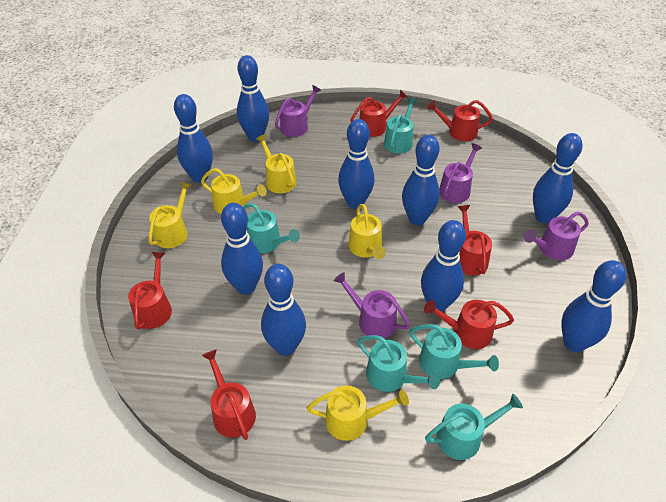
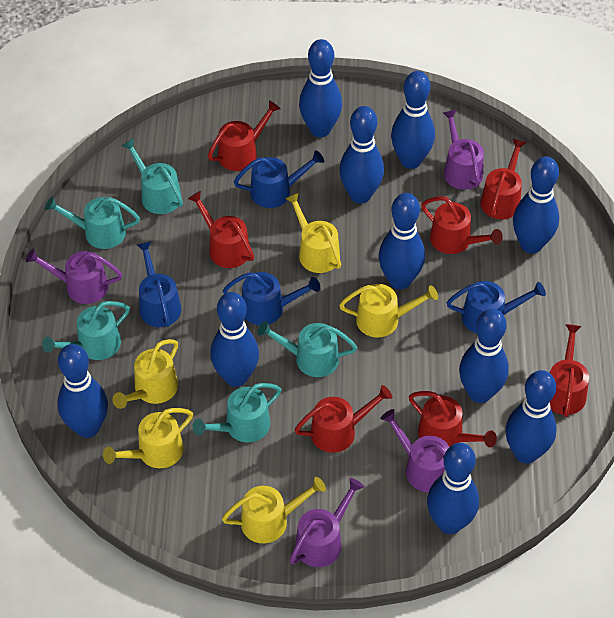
blue bowling pin: [174,94,213,183] [221,203,263,295] [237,55,269,142] [261,264,306,356] [338,119,374,209] [402,135,440,225] [421,220,466,312] [533,133,582,223] [561,260,626,352] = 9 -> [58,344,108,438] [210,292,259,387] [299,39,342,137] [339,106,384,203] [379,193,425,289] [391,71,435,169] [427,443,479,534] [459,308,509,403] [505,370,557,464] [513,156,559,253] = 10
blue watering can: none = 0 -> [137,241,181,327] [223,272,320,325] [234,150,324,208] [447,281,546,333] = 4
red watering can: [128,252,172,330] [202,349,256,440] [350,90,408,137] [424,300,514,349] [427,100,493,141] [458,205,492,276] = 6 -> [188,191,254,268] [208,100,281,171] [294,385,392,453] [409,391,497,447] [421,196,503,254] [481,139,526,219] [550,324,589,417] = 7

